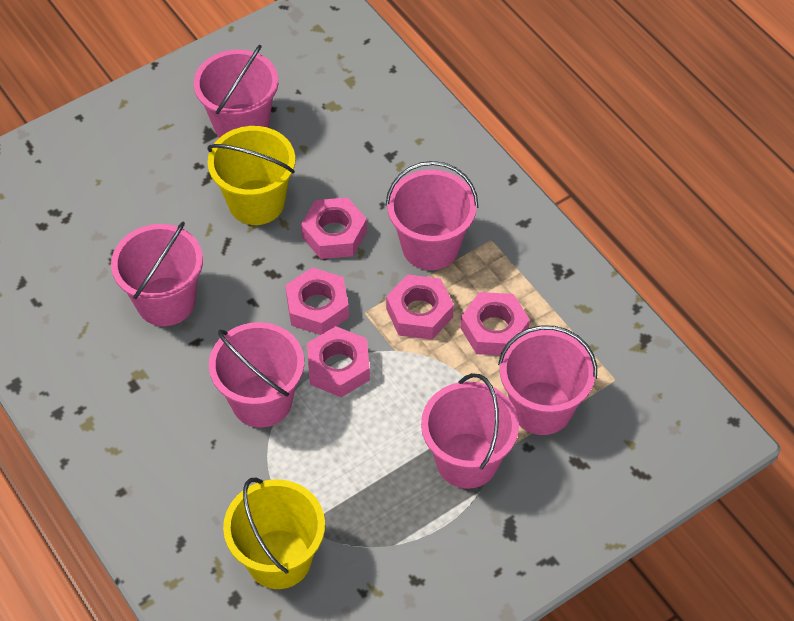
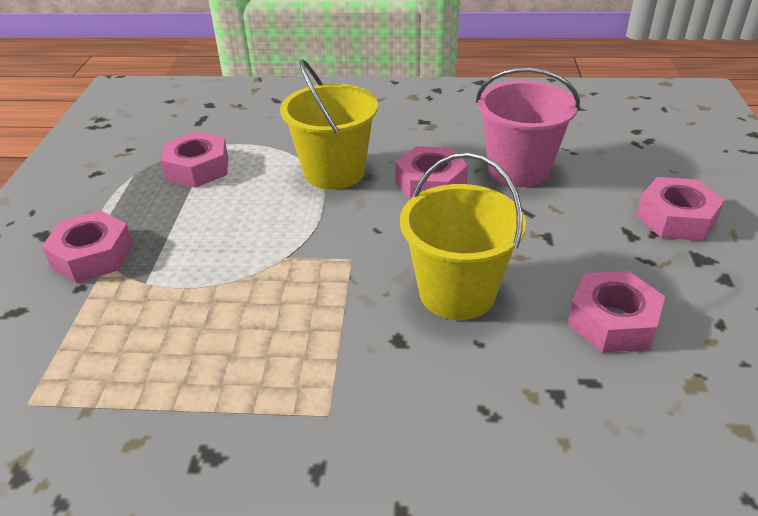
pink bucket: [111,222,203,326] [194,45,279,138] [209,322,304,428] [386,161,478,270] [421,373,519,489] [498,325,597,435] = 6 -> [476,68,580,187] = 1

